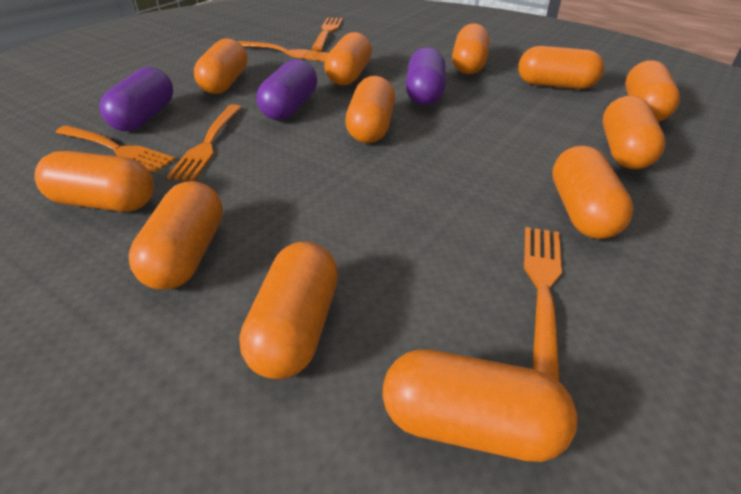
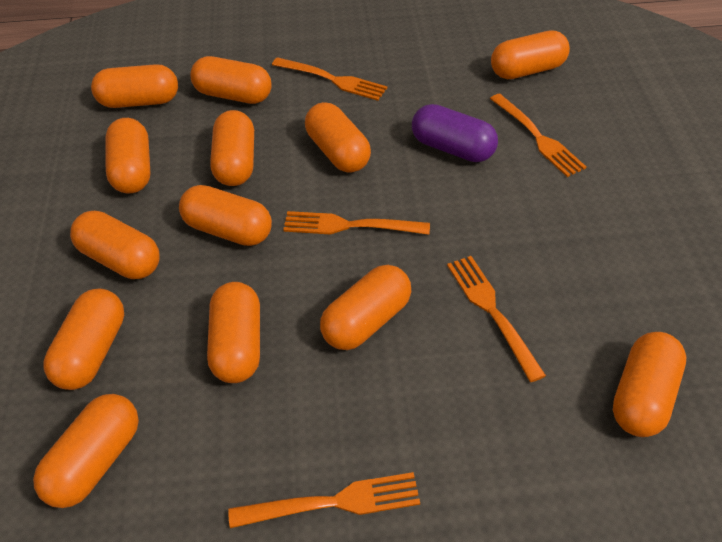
orange capsule: [34,151,154,212] [129,181,223,290] [194,38,248,94] [239,242,338,379] [324,32,372,85] [345,76,395,143] [382,349,578,462] [452,23,489,74] [518,46,604,89] [552,146,633,239] [603,95,665,169] [625,60,680,122] = 12 -> [33,394,139,508] [43,288,124,390] [70,211,160,279] [91,64,178,108] [105,118,151,193] [179,185,272,246] [191,56,272,104] [207,282,260,383] [210,110,254,186] [305,102,371,172] [320,265,411,350] [491,30,570,79] [613,332,686,437] = 13
purple capsule: [100,67,173,131] [257,59,317,120] [406,47,446,105] = 3 -> [412,104,498,162] = 1

